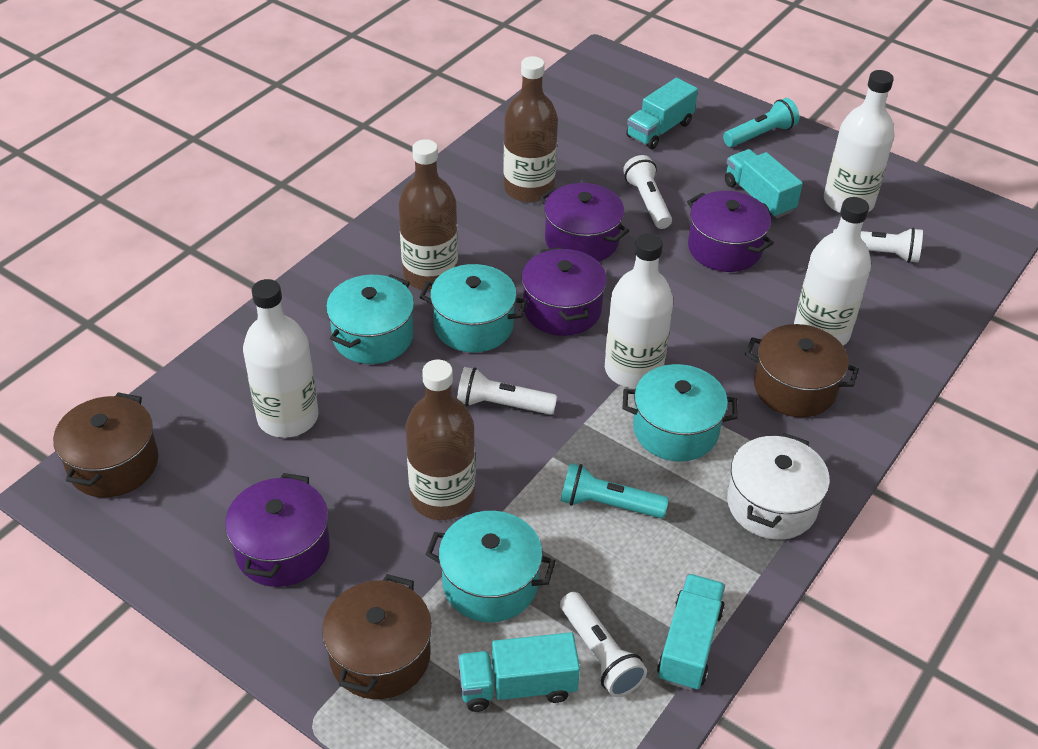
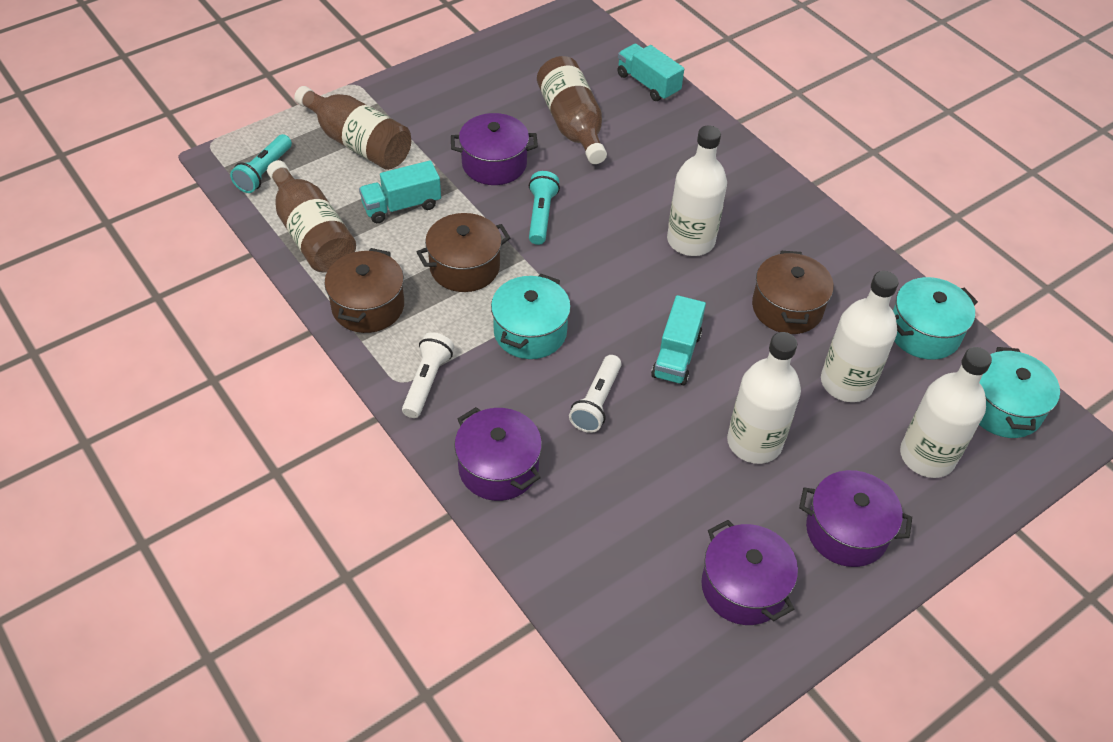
turquoise pot: [326,274,414,364] [419,264,528,352] [425,511,556,622] [622,364,738,461] = 4 -> [491,274,571,359] [893,277,978,360] [979,347,1060,438] = 3
turquoise truck: [458,632,580,712] [626,78,698,149] [657,574,725,691] [725,149,803,218] = 4 -> [359,160,441,223] [617,43,684,101] [651,295,706,385] = 3
white flashlight: [457,367,557,415] [560,592,647,697] [623,155,672,229] [833,228,923,263] = 4 -> [402,332,454,418] [569,355,622,433] = 2
white pot: [727,433,830,540] = 1 -> none = 0

